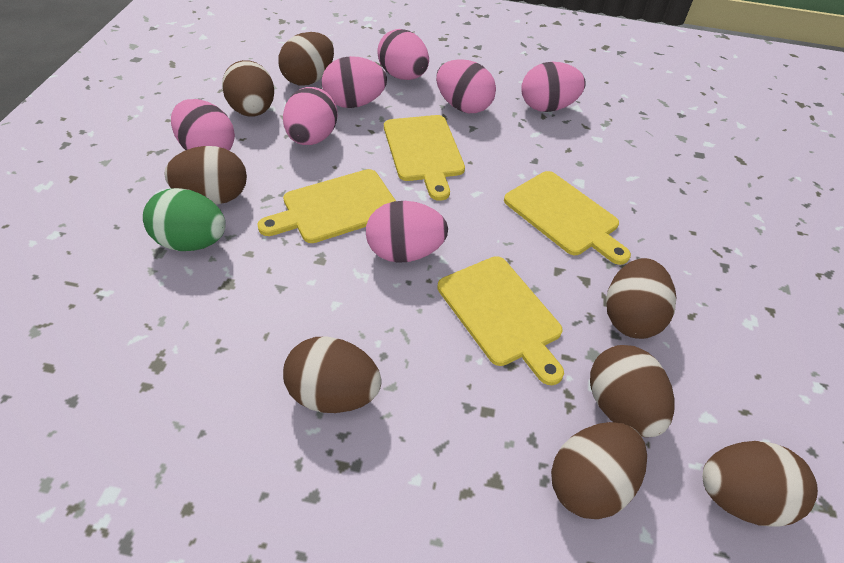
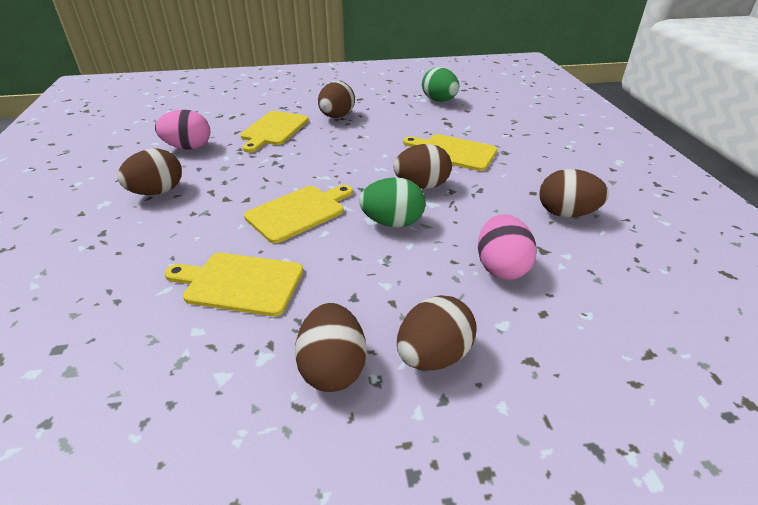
brown egg: [164,146,247,205] [222,60,274,117] [278,32,334,85] [283,336,382,413] [551,422,647,519] [590,345,674,437] [606,258,676,339] [702,441,818,527] = 8 -> [117,149,182,195] [295,303,366,392] [318,81,355,118] [393,144,452,189] [397,295,477,370] [539,169,609,218] = 6
green egg: [143,188,225,251] = 1 -> [359,177,425,227] [422,67,459,102] = 2
pink egg: [171,99,235,151] [283,87,337,145] [322,56,387,108] [366,201,448,263] [377,29,429,80] [436,59,496,113] [521,62,586,112] = 7 -> [155,110,210,150] [478,214,536,280] = 2

